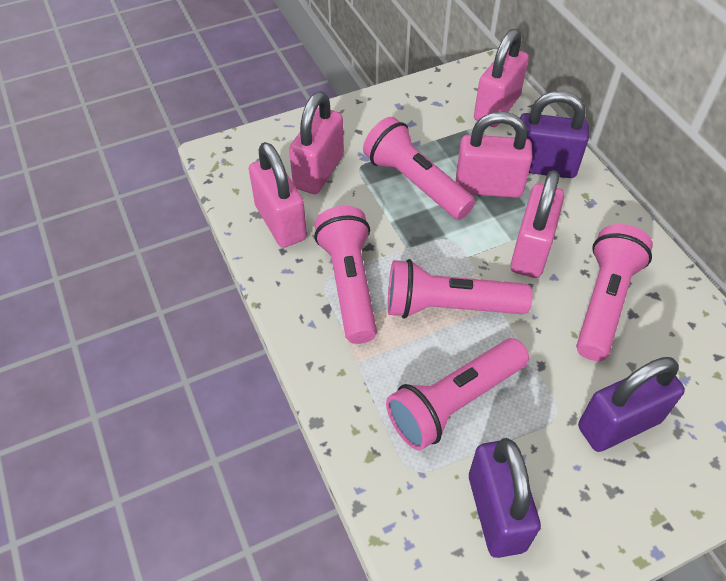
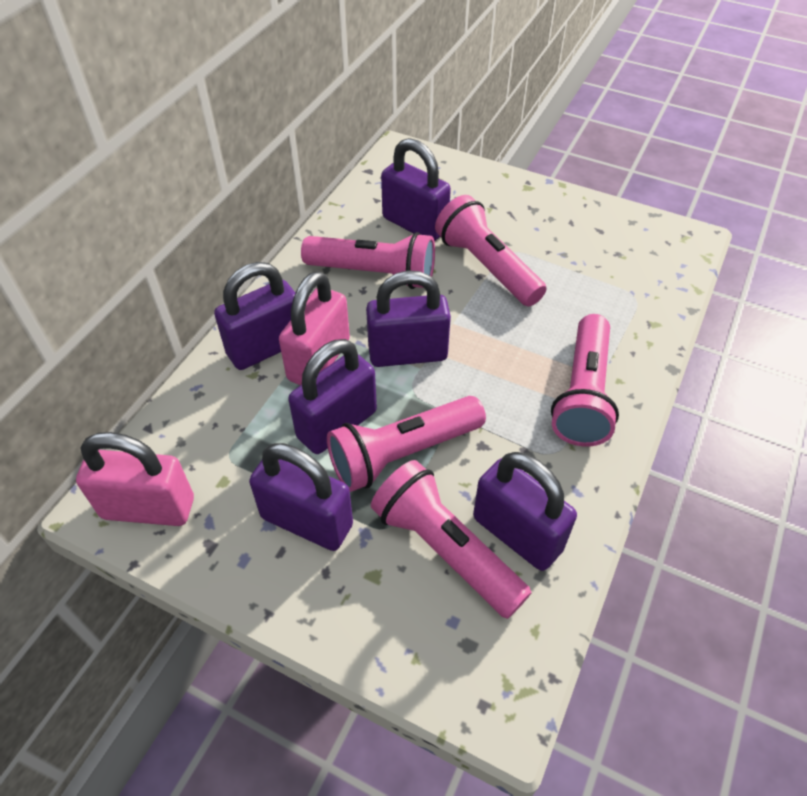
pink padlock: [249,142,307,248] [289,91,344,194] [456,112,532,198] [474,29,529,127] [510,170,564,278] = 5 -> [76,432,194,526] [279,271,350,385] = 2
purple padlock: [469,438,541,558] [520,91,589,178] [578,357,685,452] = 3 -> [214,262,295,370] [249,443,353,551] [288,339,377,454] [366,270,451,367] [381,138,451,241] [473,452,577,571] = 6

